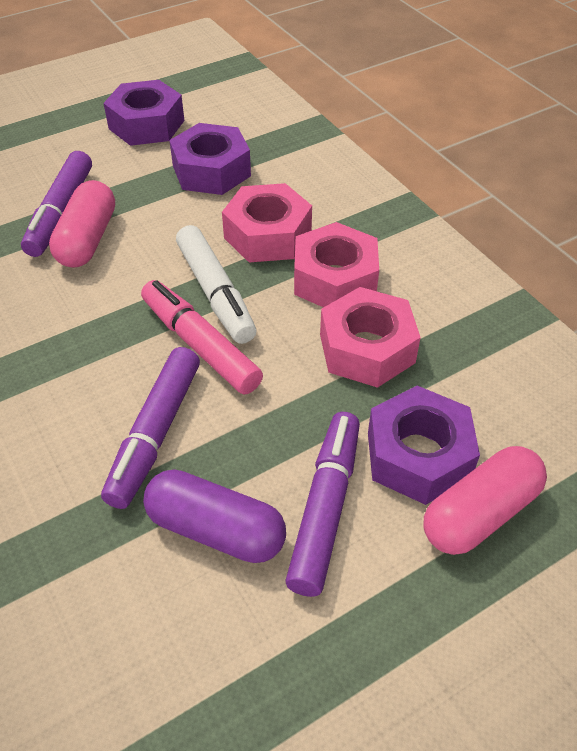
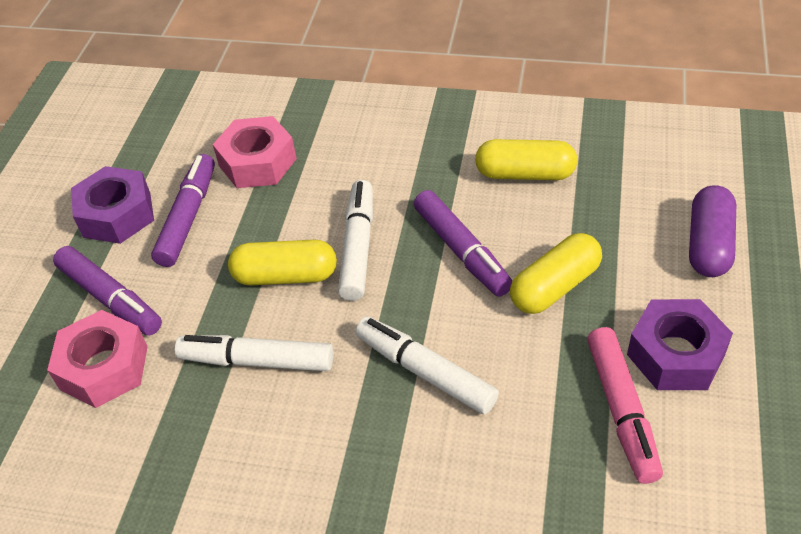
pink capsule: [49,180,115,267] [424,446,547,555] = 2 -> none = 0
pink nut: [222,183,312,262] [294,222,379,307] [320,287,421,388] = 3 -> [47,310,148,408] [213,116,297,188] = 2
purple nut: [103,80,185,146] [169,123,251,195] [368,386,480,505] = 3 -> [71,166,154,244] [627,299,733,390] = 2
white marker: [176,225,256,344] = 1 -> [175,335,334,371] [338,180,373,301] [356,316,499,414] = 3
yellow capsule: none = 0 -> [228,240,337,285] [475,139,577,180] [510,233,602,314] = 3

